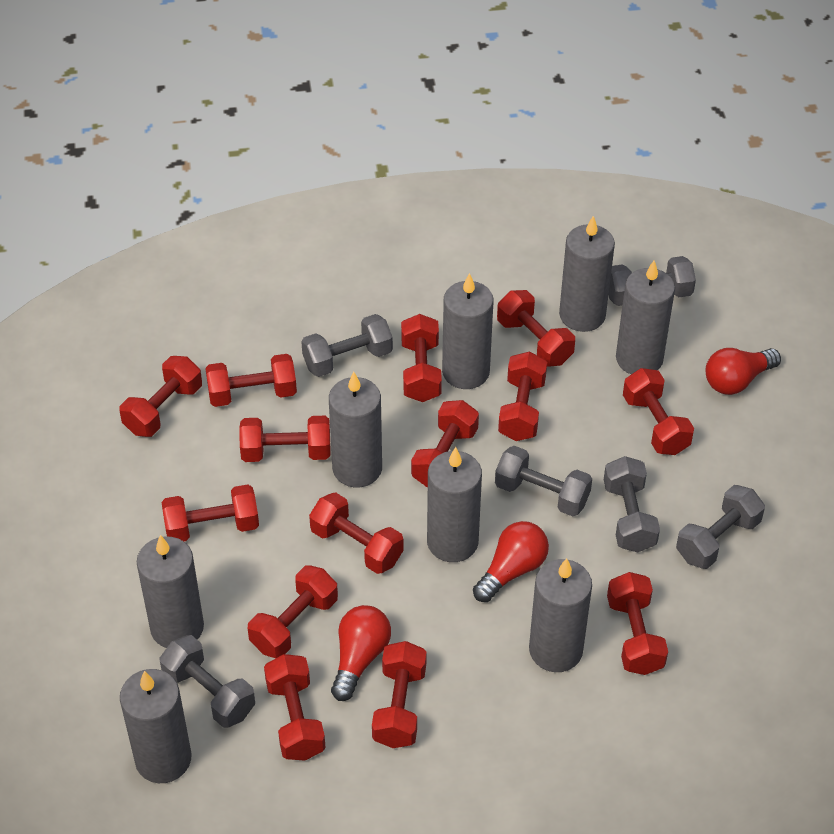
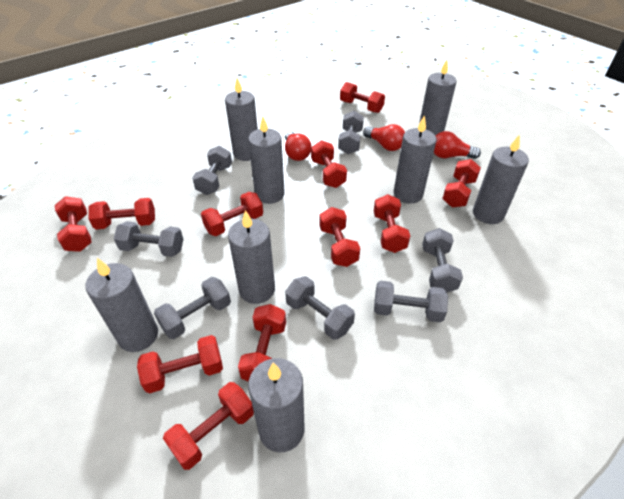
grey dumbbell: [159,635,255,728] [301,314,393,377] [495,446,592,516] [604,456,660,552] [609,256,696,306] [676,485,765,569] = 6 -> [114,221,183,257] [154,277,231,339] [192,146,232,195] [285,276,355,340] [338,111,364,154] [374,281,448,323] [422,228,463,292] = 7
red dumbbell: [119,356,202,437] [161,484,259,542] [205,354,297,407] [239,416,330,462] [248,565,338,658] [264,654,325,761] [309,493,404,574] [372,641,427,748] [401,314,442,402] [411,400,479,488] [497,290,575,367] [498,352,547,441] [607,572,668,675] [623,368,694,455] = 14 -> [55,196,92,252] [88,198,155,230] [137,335,223,394] [163,382,254,470] [201,192,263,236] [238,304,286,381] [311,140,347,188] [319,207,360,267] [340,82,385,113] [374,194,410,253] [442,159,481,208] = 11

